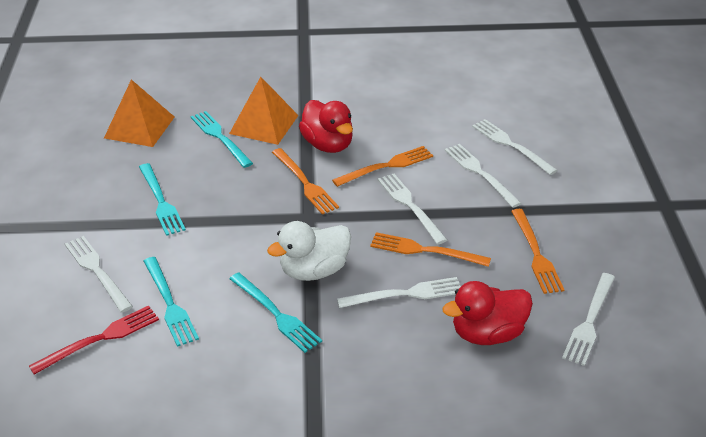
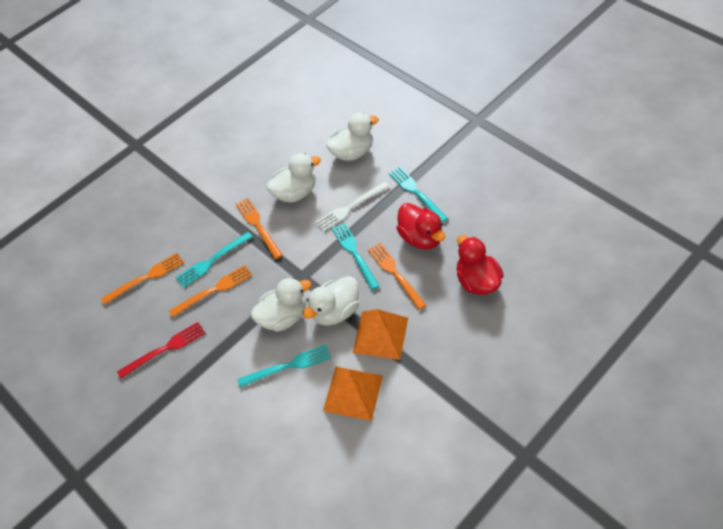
white duck: [267,221,351,281] = 1 -> [251,277,312,332] [266,153,321,202] [303,276,359,326] [326,113,379,161] = 4
white fork: [65,236,133,313] [337,277,461,308] [378,174,447,244] [445,144,522,208] [472,119,558,175] [562,273,615,366] = 6 -> [316,182,390,232] = 1

